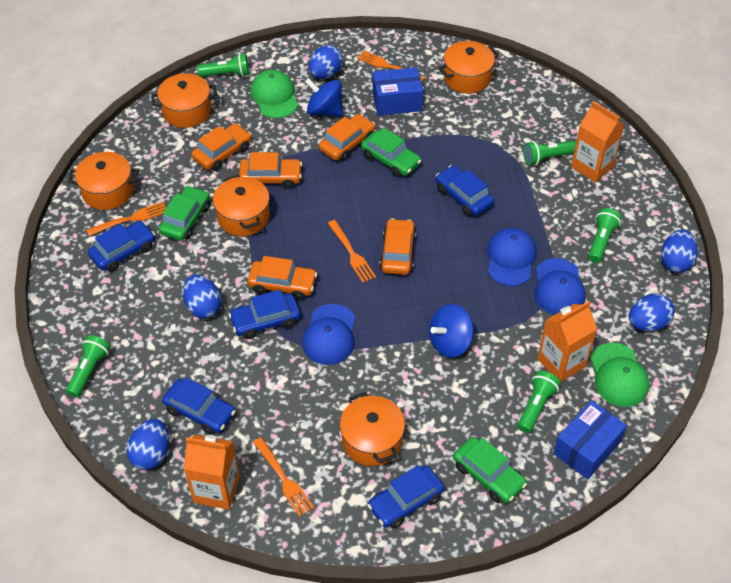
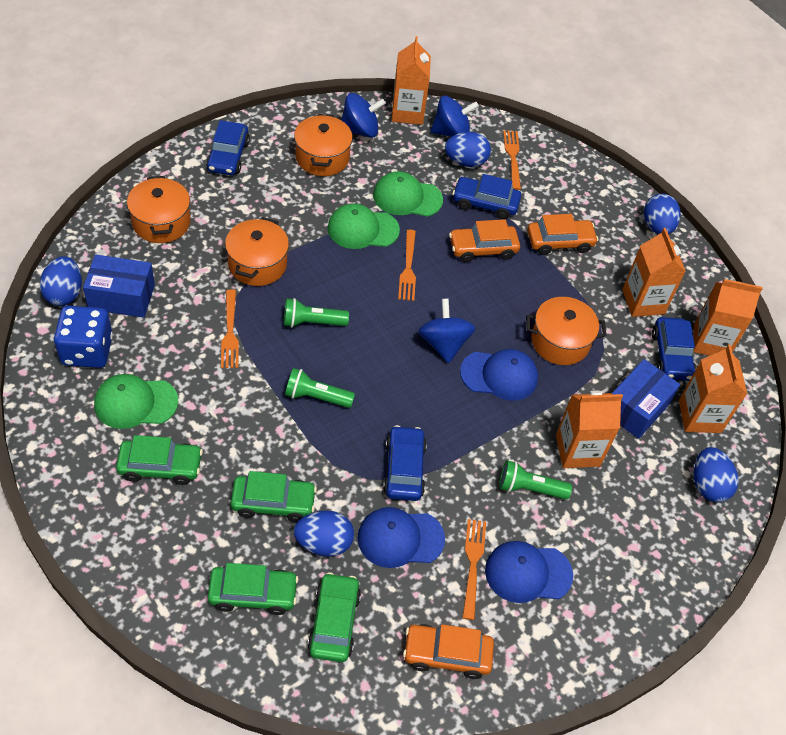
blue car: [88,221,155,272] [162,377,236,435] [229,290,300,339] [367,465,444,529] [436,165,494,216] = 5 -> [206,120,250,175] [383,425,427,501] [452,174,521,219] [652,317,696,381] = 4
blue dice: none = 0 -> [54,306,113,368] = 1
blue spinning top: [305,78,343,117] [429,304,474,358] = 2 -> [341,93,386,138] [418,299,475,363] [430,96,479,137] = 3
green cap: [251,70,298,118] [590,343,649,407] = 2 -> [94,374,178,429] [328,203,400,249] [373,171,443,217] = 3
green car: [159,186,210,241] [361,128,421,177] [453,437,527,503] = 3 -> [116,435,203,485] [208,563,299,615] [231,471,317,522] [307,572,361,662] = 4
green flashlight: [66,335,111,397] [197,53,249,77] [517,371,561,433] [523,141,576,165] [588,208,622,263] = 5 -> [284,298,349,328] [285,368,355,408] [499,460,572,499] = 3
orange car: [191,123,251,171] [239,152,302,189] [247,256,317,300] [319,114,375,161] [380,218,416,275] = 5 -> [403,624,494,679] [449,219,520,262] [527,214,598,255] = 3
orange carton: [184,434,240,510] [537,301,597,382] [571,101,624,183] = 3 -> [392,36,431,125] [556,390,623,468] [622,228,686,317] [679,345,747,433] [693,279,763,356] = 5
orange pot: [68,152,139,210] [151,73,217,128] [213,175,270,236] [340,392,405,466] [438,41,499,94] = 5 -> [127,176,190,243] [225,217,289,286] [294,114,353,176] [526,297,606,365] = 4

